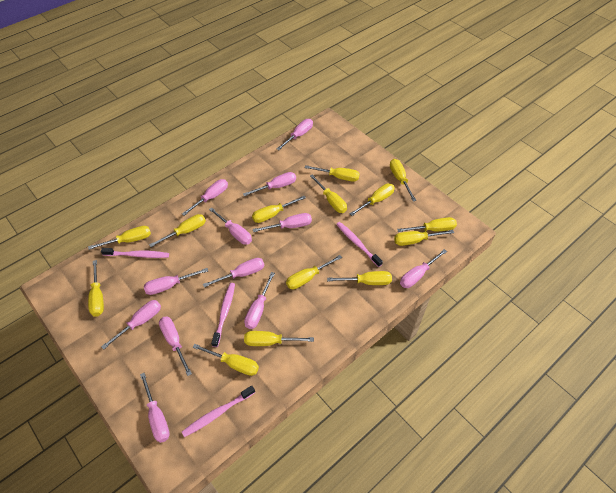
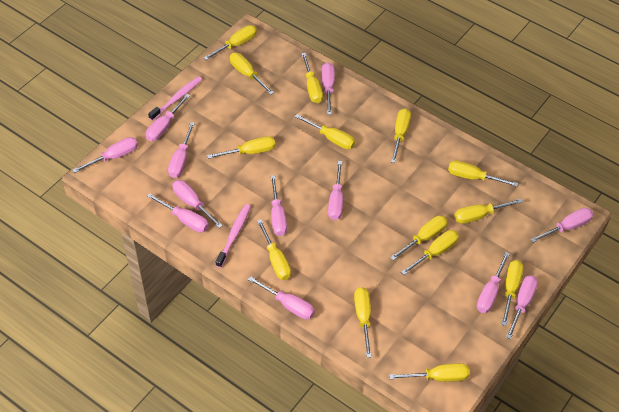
pink toothbrush: [101,248,169,258] [182,385,255,437] [211,283,235,347] [336,222,383,267] = 4 -> [148,76,202,121] [216,204,251,268] = 2

